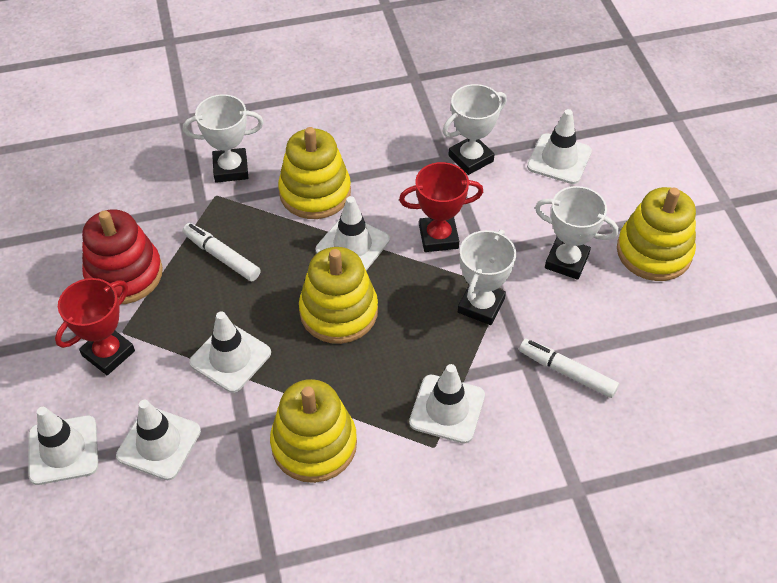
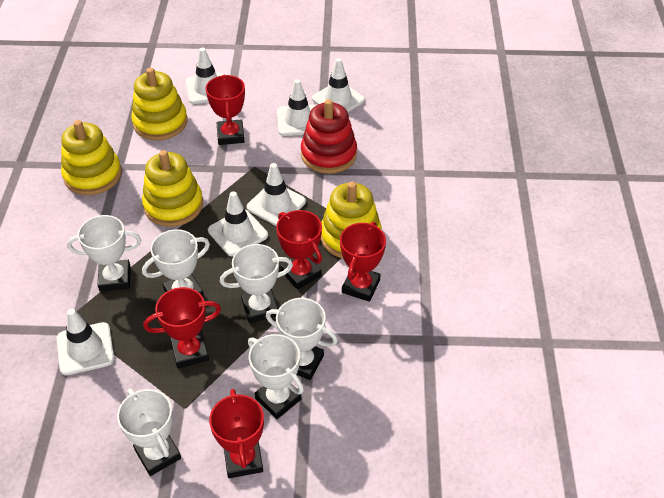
red trophy: [55,278,135,375] [399,162,483,252] = 2 -> [144,287,221,368] [206,75,245,145] [209,389,264,478] [276,210,322,289] [340,222,386,302] = 5
white marker: [183,223,260,281] [519,339,619,398] = 2 -> none = 0
white trophy: [183,94,264,183] [443,84,507,175] [458,230,516,325] [535,186,619,280] = 4 -> [67,215,141,292] [117,389,181,476] [142,229,210,297] [220,244,293,323] [248,334,304,419] [266,298,338,380] = 6

